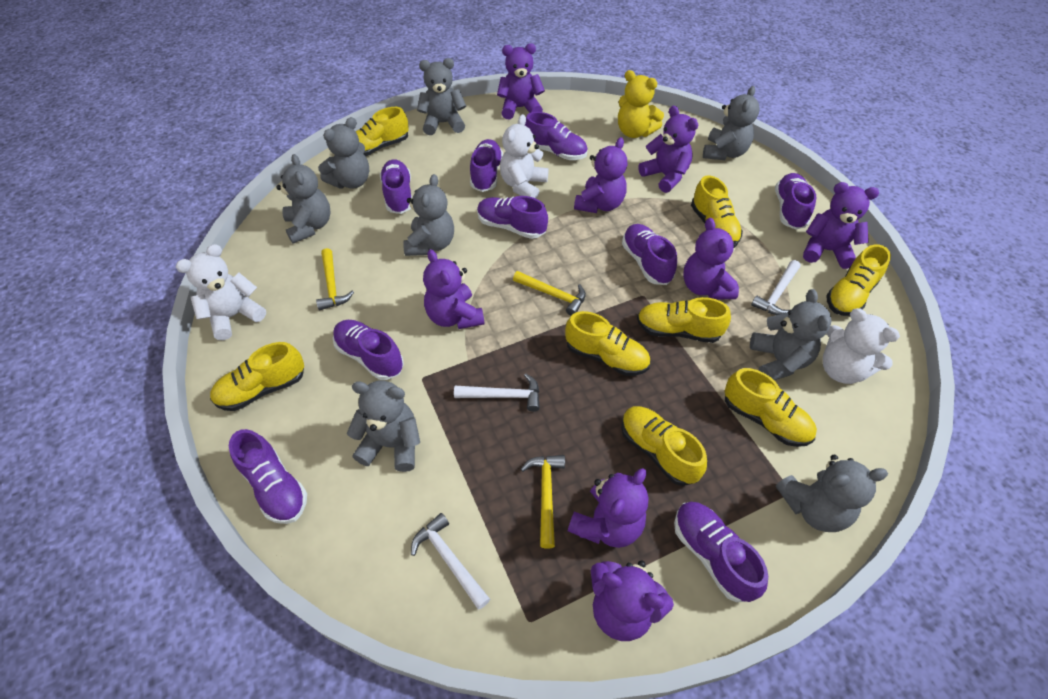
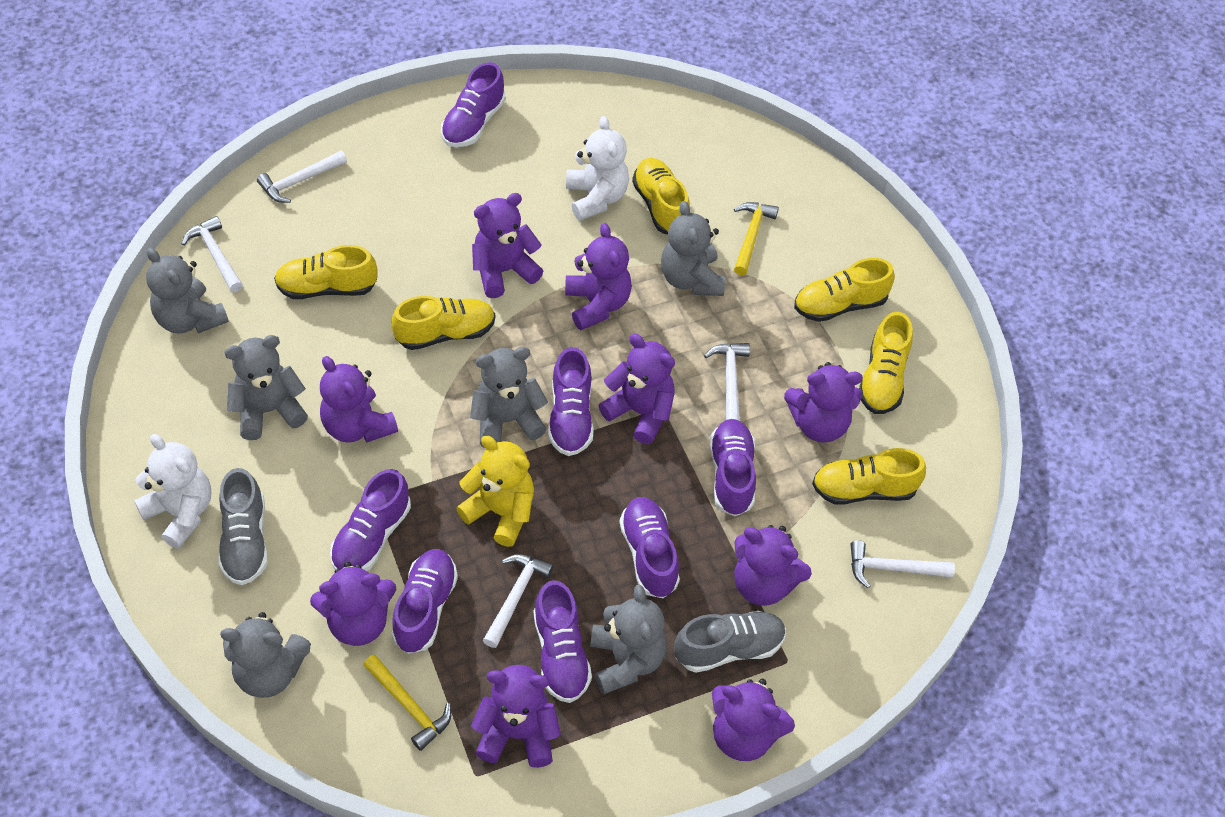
grey shoe: none = 0 -> [218,468,268,585] [674,611,786,673] = 2
grey teddy bear: [276,154,330,244] [318,117,369,189] [347,380,420,472] [403,174,454,256] [417,58,466,135] [703,86,760,160] [750,289,831,380] [776,455,888,532] = 8 -> [146,248,229,334] [220,612,311,698] [224,335,308,440] [470,347,548,448] [590,585,666,695] [661,201,725,296] = 6
purple shoe: [229,429,307,524] [333,320,404,380] [380,159,412,214] [470,139,503,192] [477,196,548,239] [525,112,588,160] [622,224,677,285] [674,502,768,602] [775,173,816,230] = 9 -> [330,469,411,571] [392,549,458,654] [441,62,506,147] [534,580,592,703] [548,347,594,456] [620,497,680,598] [709,419,756,516] = 7
purple teddy bear: [423,250,484,329] [497,43,545,119] [568,468,648,548] [574,137,627,213] [591,560,674,641] [639,106,698,193] [683,218,739,299] [803,182,879,269] = 8 -> [310,562,397,646] [320,356,398,443] [471,665,561,768] [472,193,543,298] [565,223,632,330] [599,334,675,444] [712,679,795,761] [734,525,812,606] [784,362,863,443] = 9
white hammer: [411,513,490,610] [454,374,540,412] [751,260,801,315] = 3 -> [182,216,243,292] [257,151,347,203] [483,554,554,648] [704,343,750,421] [850,540,955,588] = 5
white teddy bear: [176,244,266,340] [500,114,548,199] [823,308,900,384] = 3 -> [134,434,211,548] [566,116,629,221] = 2
yellow hammer: [316,248,354,310] [513,271,586,316] [521,455,565,549] = 3 -> [363,654,451,751] [734,202,779,275] = 2
yellow shoe: [210,342,304,411] [356,107,409,156] [565,311,650,376] [621,406,707,486] [637,297,731,343] [691,175,743,243] [725,368,817,447] [826,244,891,316] = 8 -> [274,245,377,299] [391,296,495,350] [632,158,690,234] [794,258,895,322] [812,448,926,505] [859,312,913,414] = 6

